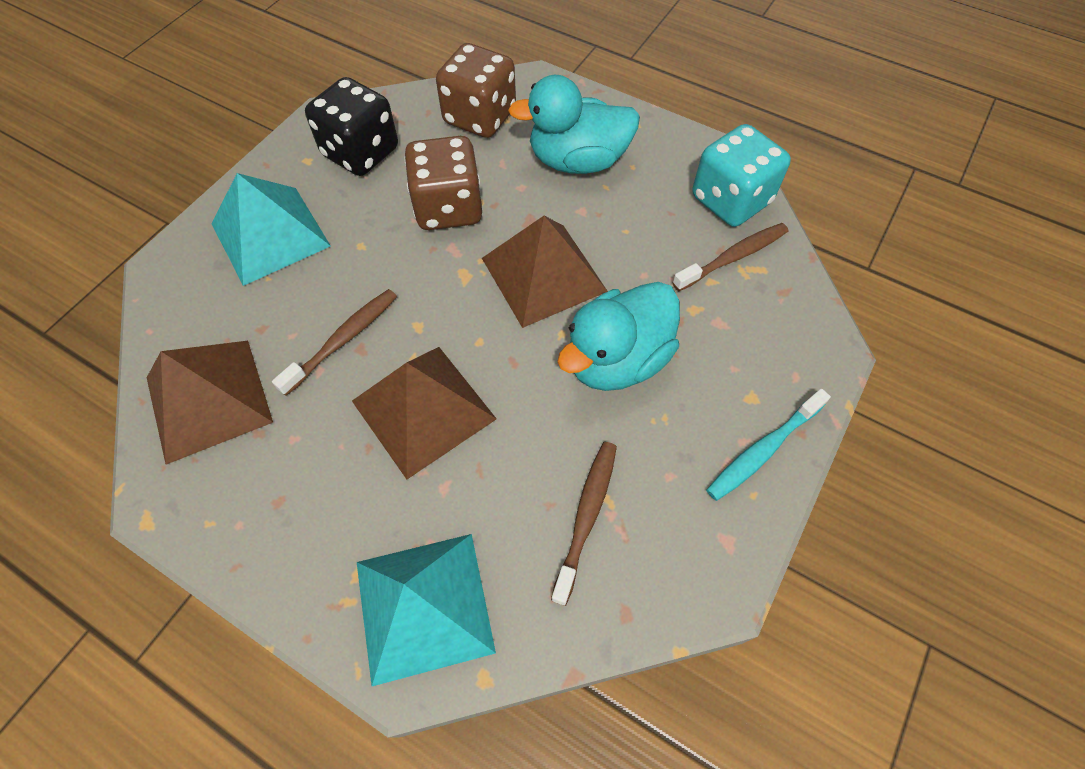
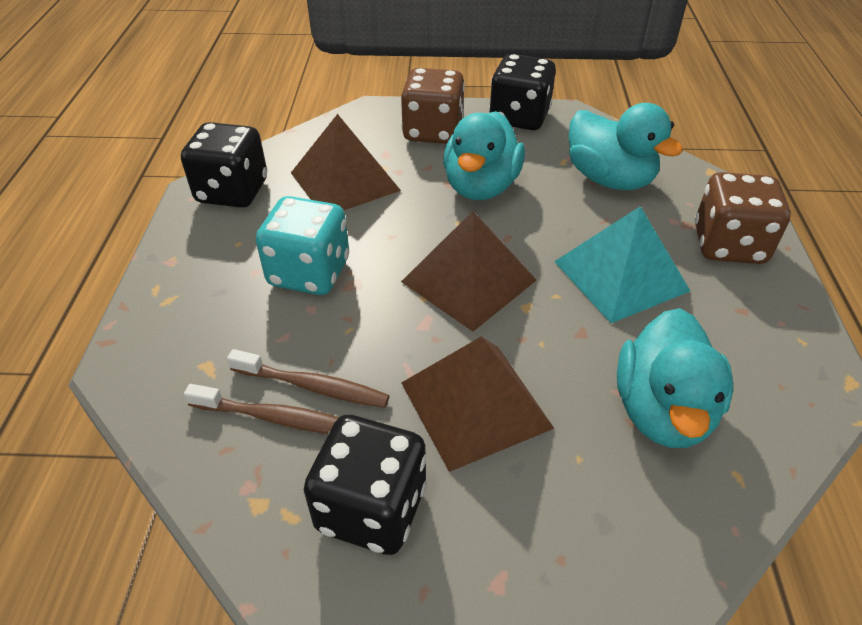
black dice: [305,77,398,176] = 1 -> [181,122,267,208] [304,415,427,555] [489,54,556,130] = 3
brown toothbrush: [272,289,397,396] [551,442,617,606] [672,223,788,291] = 3 -> [184,384,339,434] [227,349,390,408] = 2
turquoise duck: [508,75,640,174] [557,282,680,391] = 2 -> [443,111,525,200] [569,103,683,190] [617,308,733,448] = 3
turquoise pyramid: [211,173,331,286] [357,534,496,686] = 2 -> [554,206,690,323] = 1
turquoise toothbrush: [706,389,831,501] = 1 -> none = 0

